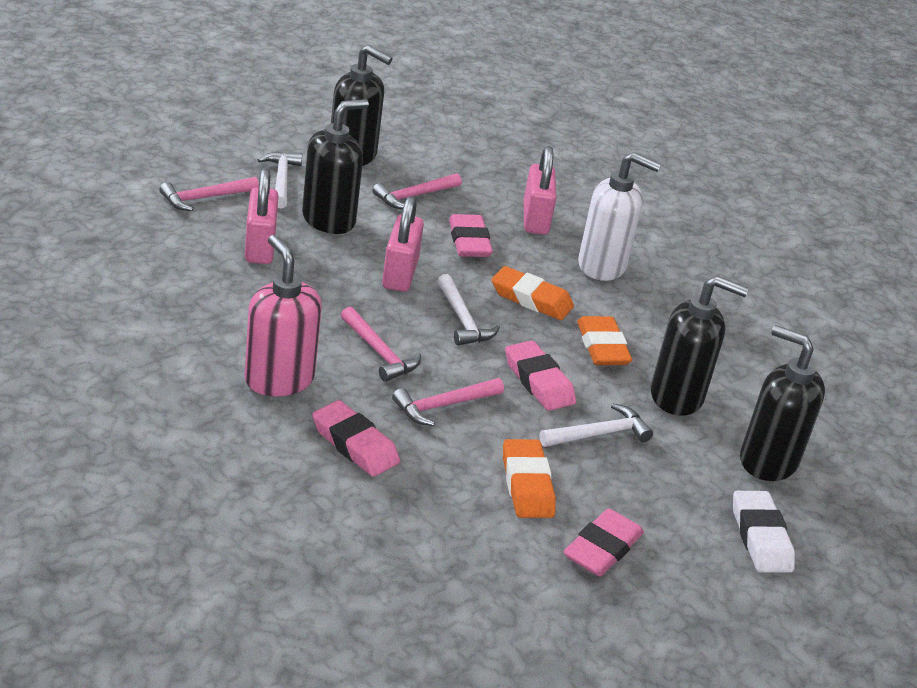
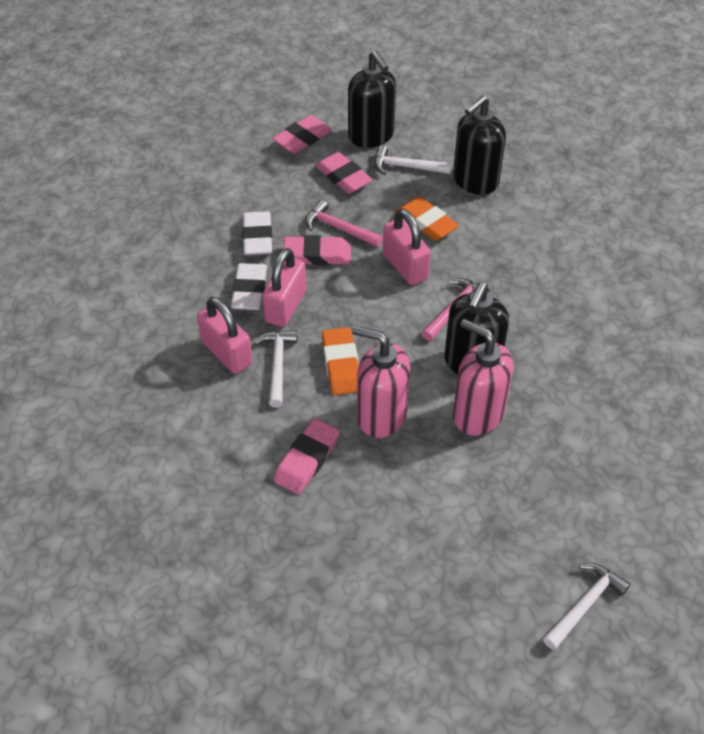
black soap dispenser: [302,99,369,234] [331,45,393,166] [651,276,749,416] [740,325,825,481] = 4 -> [348,50,396,148] [444,282,509,375] [453,95,506,195] = 3
orange eraser: [491,266,574,320] [503,439,556,518] [577,316,632,365] = 3 -> [322,327,359,395] [396,197,459,241] = 2
pink hammer: [159,177,259,211] [341,307,421,382] [372,173,462,209] [392,378,504,426] = 4 -> [306,200,383,247] [422,278,490,341] = 2
pink soap dispenser: [245,235,322,396] = 1 -> [352,325,410,438] [453,319,514,436] = 2
white eraser: [733,491,795,572] = 1 -> [231,263,267,310] [242,211,272,255] = 2
white soap dispenser: [578,152,661,281] = 1 -> none = 0

